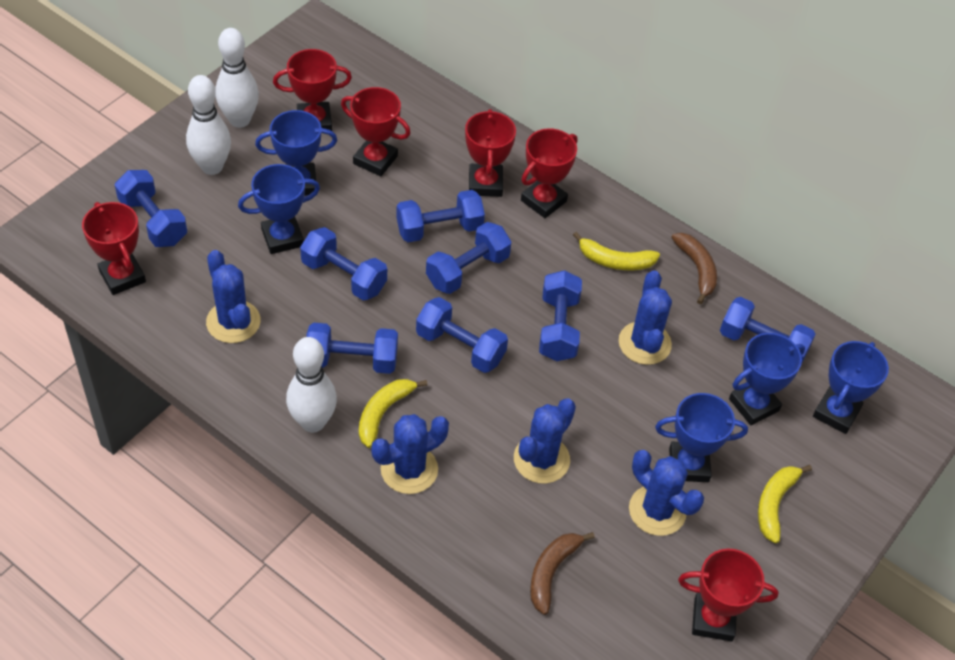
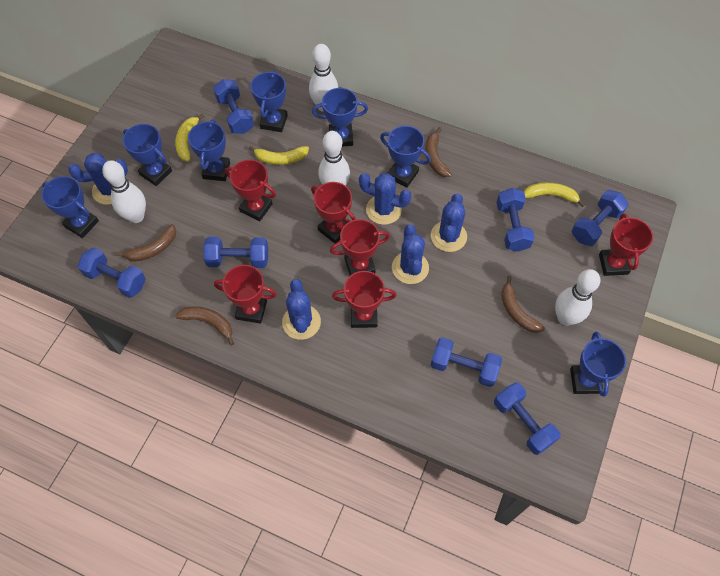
blue dumbbell: [115,170,187,247] [300,227,387,301] [306,323,398,374] [396,190,485,242] [416,297,508,373] [426,222,511,294] [539,270,582,361] [720,297,816,362] = 8 -> [78,247,146,298] [203,237,268,268] [213,79,254,134] [431,337,502,387] [494,382,560,455] [496,188,535,252] [572,190,629,246] = 7
blue trophy: [238,164,320,254] [255,110,337,196] [655,393,748,482] [729,333,805,425] [813,341,889,434] = 5 -> [41,176,99,238] [123,124,172,186] [188,119,230,181] [250,71,288,132] [312,88,368,146] [380,126,431,188] [570,331,626,397] = 7
brown banana: [530,532,595,615] [671,233,717,304] = 2 -> [116,224,176,262] [175,306,234,345] [425,127,452,177] [501,276,545,333] = 4
white bowling pin: [186,75,231,175] [215,28,259,128] [286,337,337,433] = 3 -> [102,160,146,223] [309,44,338,112] [318,131,350,185] [555,269,600,326] = 4

